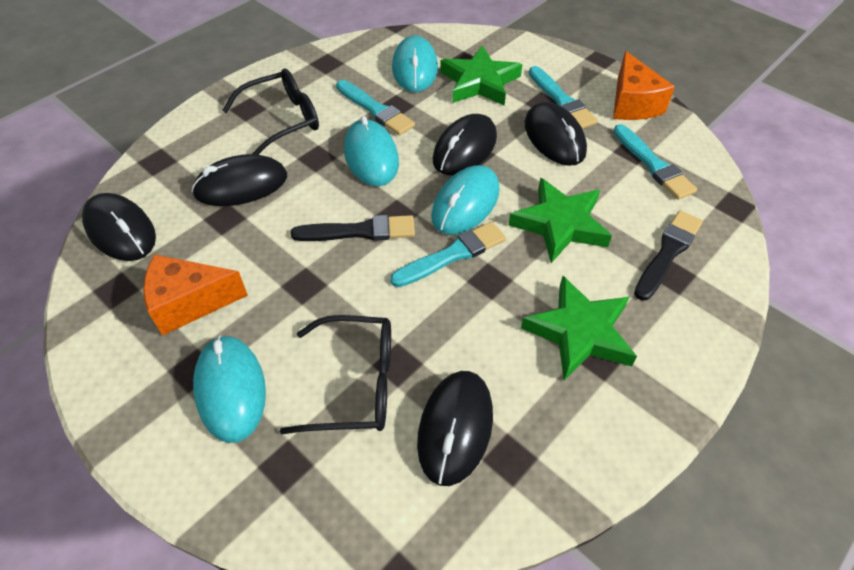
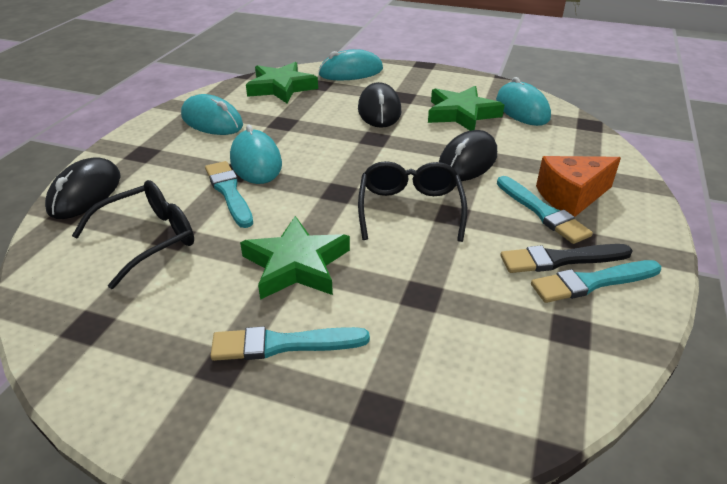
black brush: [291,215,415,241] [634,210,703,301] = 2 -> [500,244,633,273] = 1
black mouse: [82,193,156,261] [192,154,287,206] [417,371,493,486] [433,114,497,175] [525,102,587,166] = 5 -> [45,157,121,219] [358,82,401,128] [439,130,497,181] = 3
orange cheese: [143,254,248,336] [613,51,675,120] = 2 -> [536,156,621,217] = 1

